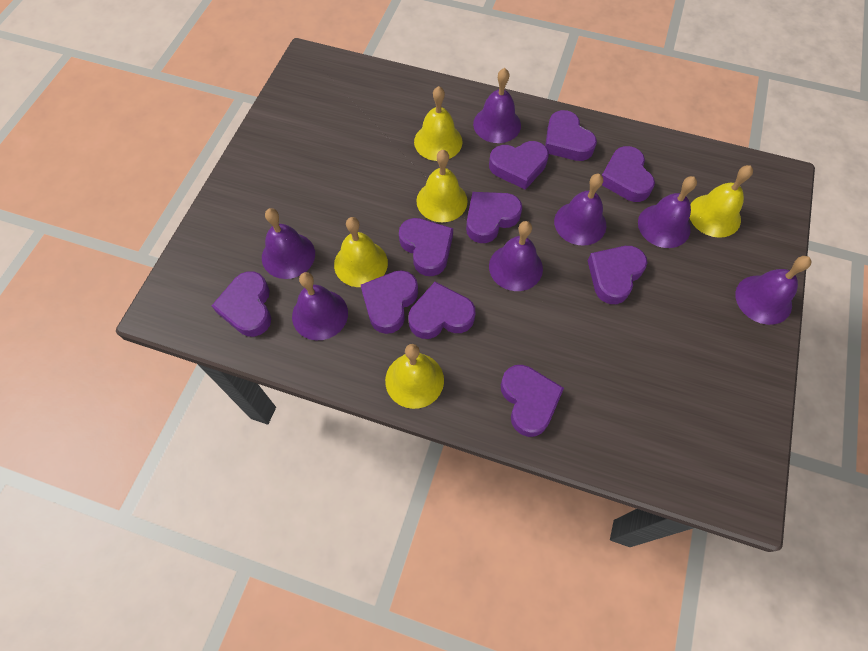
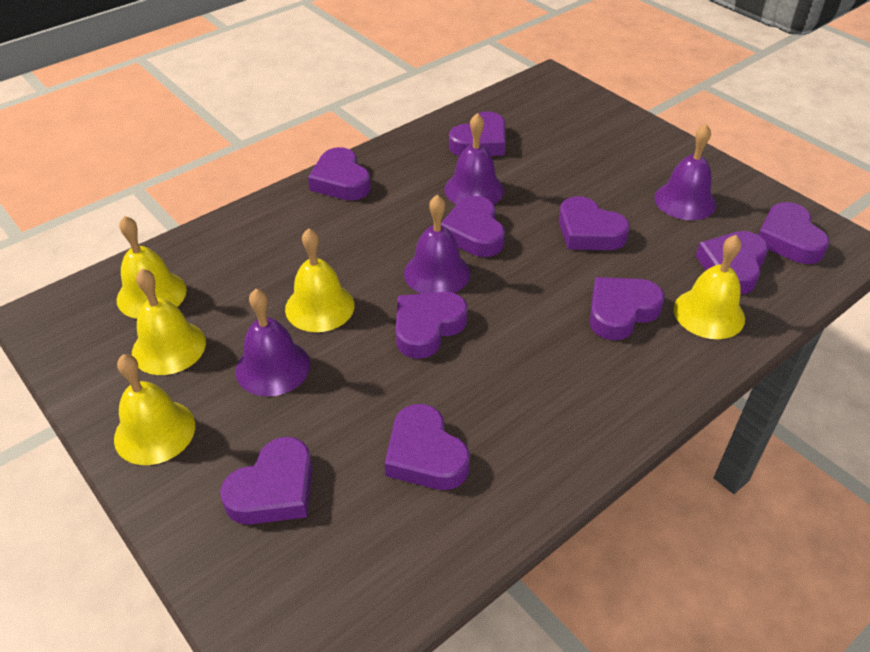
purple bell: [262,208,315,279] [292,272,348,340] [473,68,521,143] [489,221,543,291] [554,174,606,246] [638,176,697,248] [735,256,811,325] = 7 -> [235,289,310,397] [404,195,470,294] [445,113,504,204] [654,124,716,220] = 4

